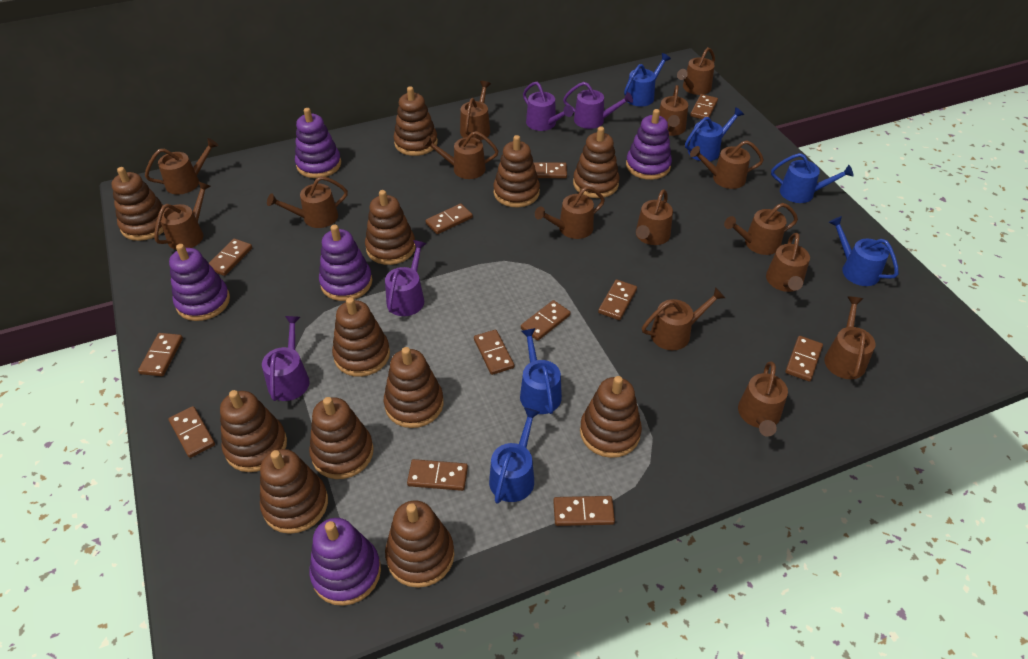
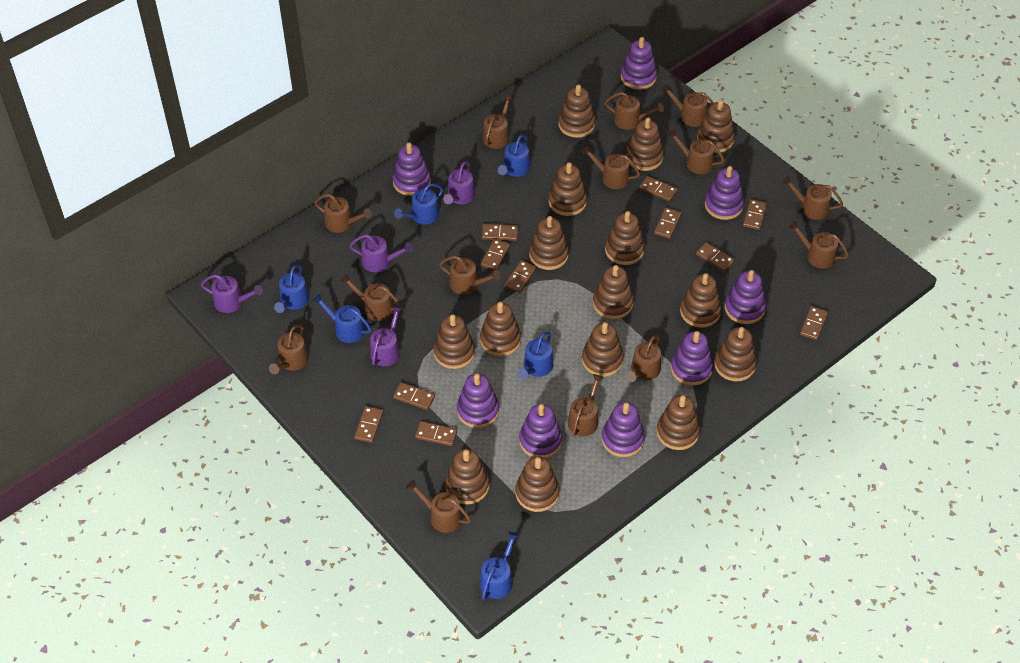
brown domino: [138,333,183,376] [169,406,215,458] [209,239,252,276] [407,459,468,491] [426,204,473,234] [474,330,514,375] [521,300,570,341] [533,162,567,178] [553,496,615,526] [598,279,637,320] [690,94,718,119] [785,336,823,382] = 12 -> [354,406,383,443] [393,382,435,410] [415,421,457,446] [481,239,510,270] [482,224,518,241] [505,260,537,293] [640,176,678,201] [654,207,682,239] [696,242,735,272] [743,199,767,230] [800,306,828,340] = 11
brown stacking toy: [111,167,166,241] [220,390,287,472] [260,449,328,534] [309,397,374,479] [332,297,390,377] [365,190,416,265] [384,347,444,428] [385,500,454,588] [394,86,438,156] [493,135,540,207] [573,126,620,198] [580,376,642,458] = 12 -> [434,314,475,369] [445,449,490,504] [480,302,521,356] [515,456,560,512] [529,216,569,270] [548,162,587,216] [558,85,595,138] [582,322,624,377] [593,265,634,319] [605,211,645,265] [626,118,664,171] [656,395,700,450] [680,273,721,328] [697,100,735,153] [714,327,757,381] = 15
brown watering can: [145,138,218,195] [154,181,210,250] [267,176,348,228] [423,131,498,179] [460,81,491,140] [535,186,605,239] [636,189,673,245] [642,287,725,350] [659,85,688,136] [677,47,715,95] [690,140,764,189] [724,203,798,255] [738,361,788,437] [766,233,810,292] [824,297,875,379] = 15 -> [269,325,309,374] [314,194,372,233] [340,274,401,321] [406,480,471,533] [439,256,501,295] [483,95,513,149] [568,374,603,436] [582,145,640,189] [605,92,664,130] [626,335,661,382] [661,84,714,127] [668,129,725,174] [782,176,843,220] [789,221,849,269] = 14
purple stacking toy: [169,244,230,321] [295,108,341,178] [309,518,381,606] [319,224,372,301] [626,109,672,180] = 5 -> [392,142,431,196] [457,373,499,428] [519,404,562,458] [601,402,645,457] [621,37,657,90] [671,331,713,386] [705,166,744,220] [725,270,766,324] = 8

